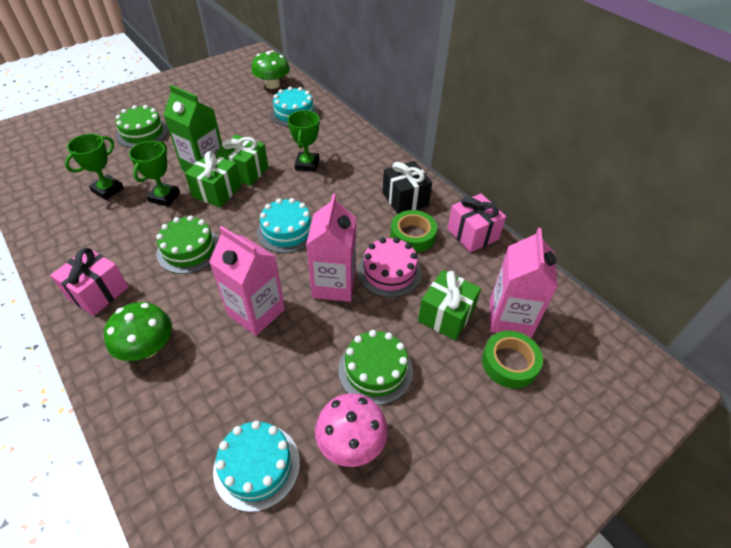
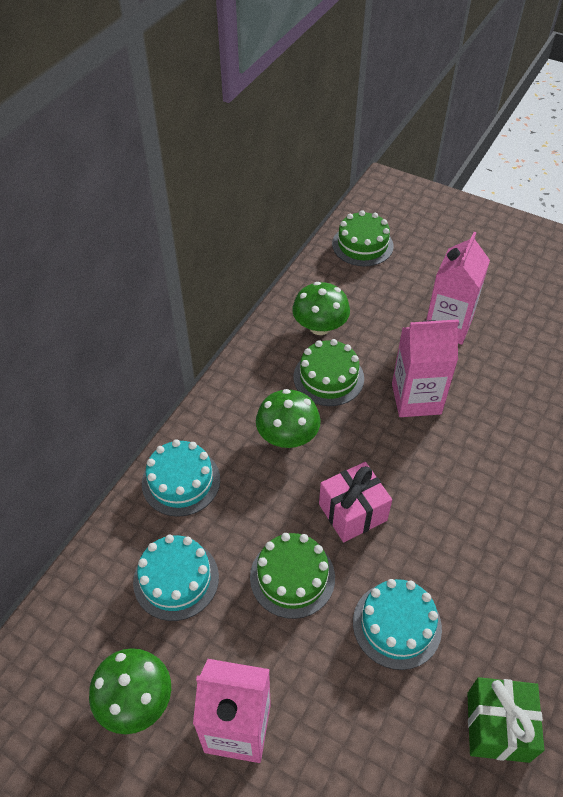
black gift: [383,161,432,214] = 1 -> none = 0
green carton: [163,85,222,172] = 1 -> none = 0
green gift: [185,151,241,207] [216,135,268,186] [418,270,481,340] = 3 -> [467,677,544,763] = 1
green mushroom: [104,302,172,361] [252,50,290,89] = 2 -> [89,648,171,734] [256,389,320,448] [292,282,350,335] = 3
green tape: [390,210,437,252] [482,331,543,389] = 2 -> none = 0
green trophy: [65,134,124,200] [129,141,180,207] [288,110,319,172] = 3 -> none = 0
pink cake: [358,237,422,298] = 1 -> none = 0
pink gift: [50,248,128,316] [447,194,506,253] = 2 -> [319,462,392,542] = 1
pink mushroom: [315,393,388,467] = 1 -> none = 0

